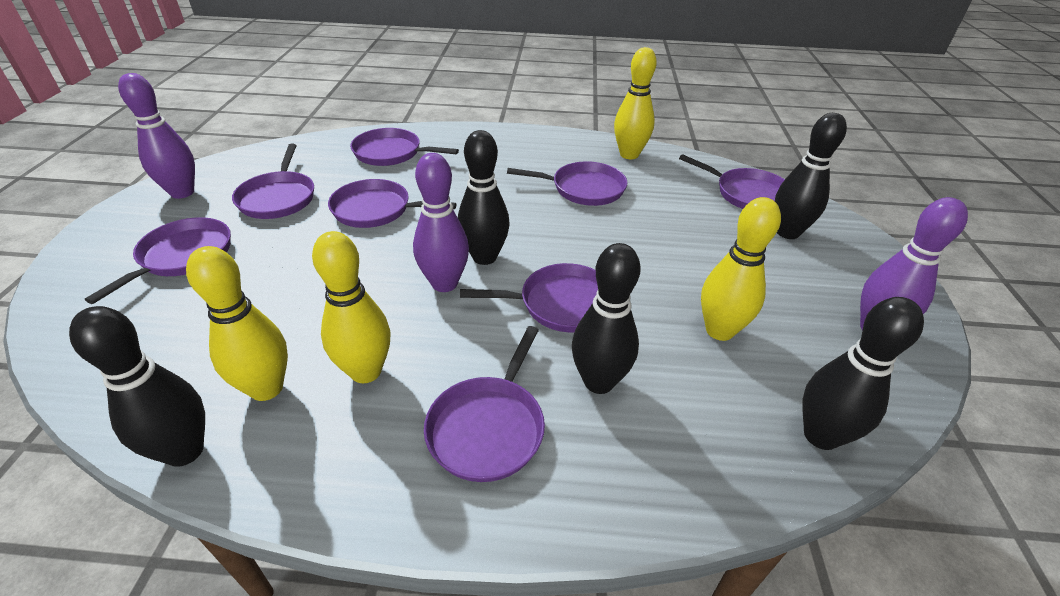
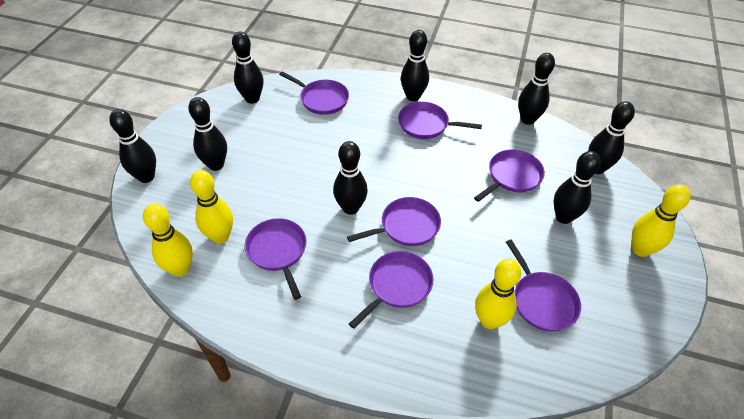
black bowling pin: [69,306,205,467] [458,130,510,265] [572,243,641,394] [775,113,847,239] [802,297,924,450] = 5 -> [109,109,156,183] [188,97,227,171] [232,31,263,104] [333,141,368,215] [401,30,429,101] [518,53,555,125] [554,151,601,224] [588,101,635,174] = 8
purple bowling pin: [118,73,195,199] [413,153,469,292] [860,197,968,330] = 3 -> none = 0
purple pan: [85,217,231,304] [232,144,314,219] [328,179,457,228] [350,128,459,166] [424,326,545,482] [460,263,598,332] [507,161,627,206] [679,154,785,209] = 8 -> [245,218,307,300] [279,71,349,115] [347,197,441,246] [349,251,433,329] [398,102,482,139] [474,149,545,202] [506,239,581,332] = 7

